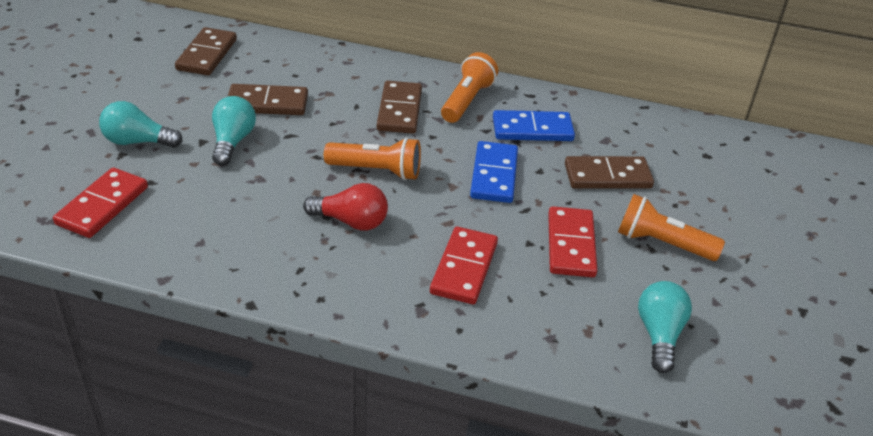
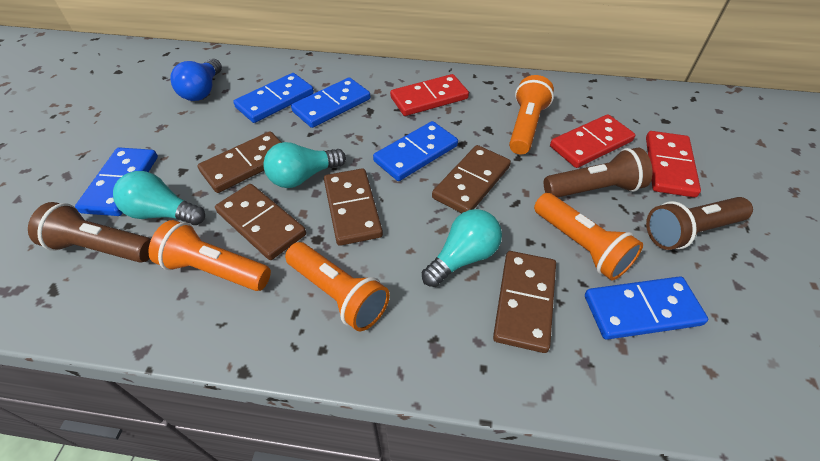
blue domino: [470,141,518,203] [493,110,575,141] = 2 -> [75,147,158,216] [233,73,314,123] [291,77,370,128] [373,121,458,181] [585,276,708,340] = 5
blue light bulb: none = 0 -> [170,59,222,101] = 1
brown domino: [175,27,237,76] [227,84,308,115] [377,81,422,134] [565,156,654,188] = 4 -> [197,131,282,193] [215,184,306,260] [324,168,383,246] [432,145,511,213] [493,251,556,353] = 5
brown flashlight: none = 0 -> [28,202,151,263] [544,148,652,198] [646,197,753,250] = 3
orange flashlight: [324,137,421,180] [441,52,498,123] [618,194,725,261] = 3 -> [148,220,271,291] [285,242,390,332] [509,75,554,155] [534,193,643,280] = 4
red light bulb: [303,183,388,231] = 1 -> none = 0

